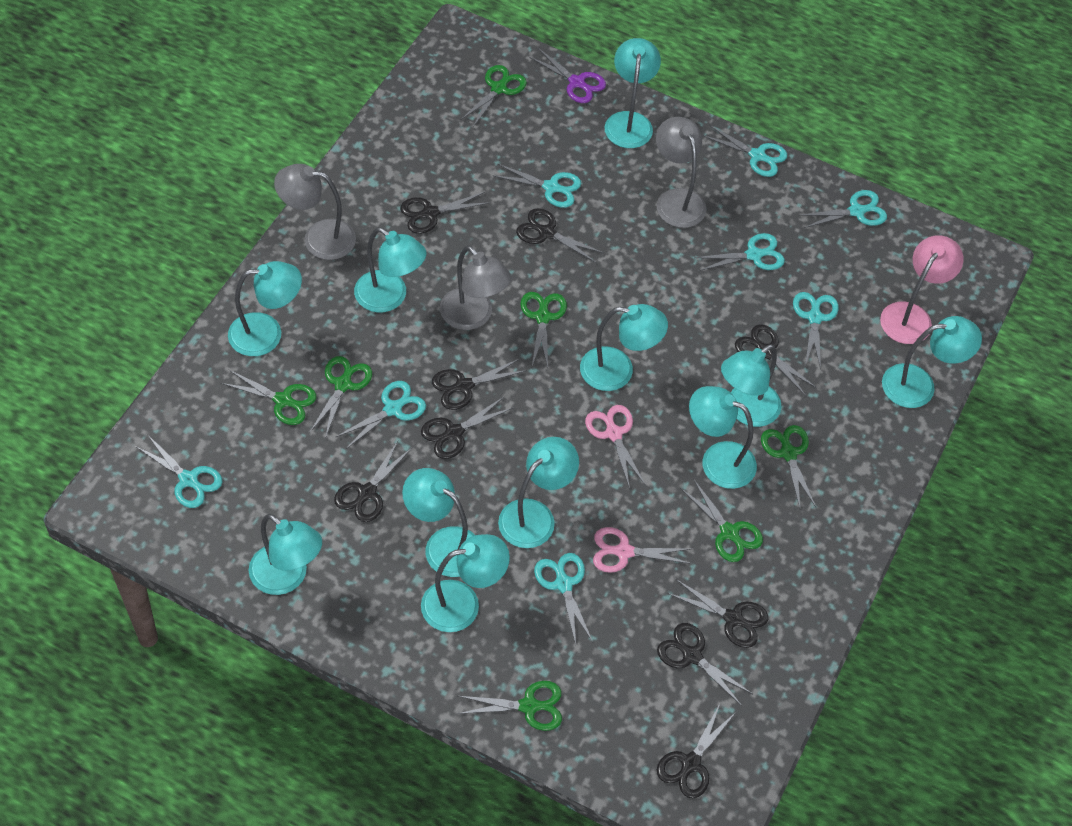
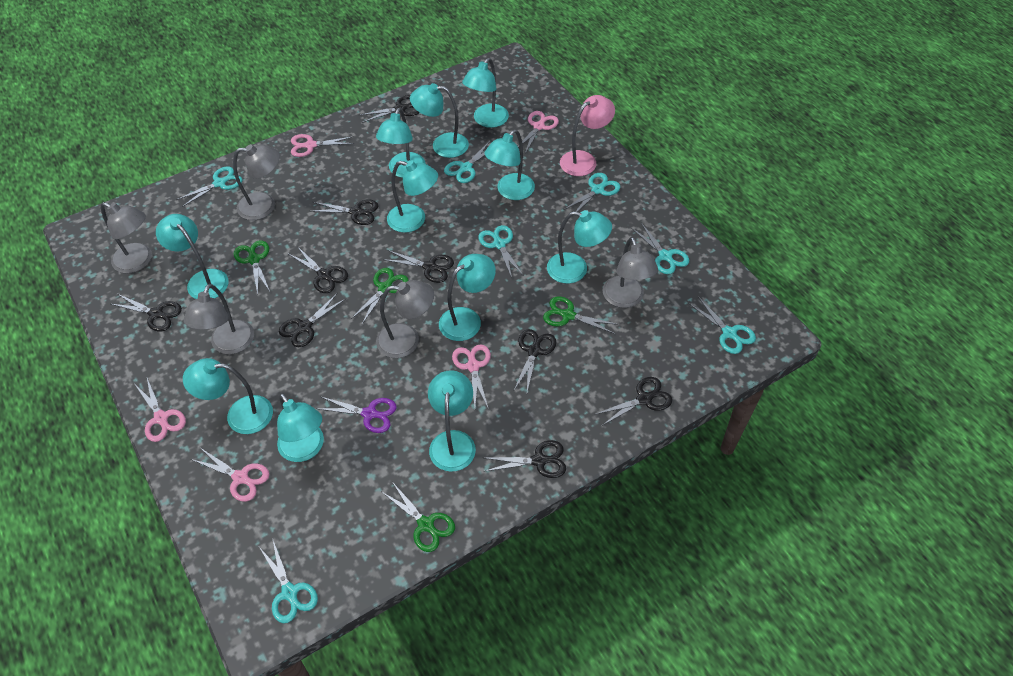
green scissors: [221,370,316,425] [310,356,372,439] [457,681,562,731] [461,65,527,127] [521,292,567,368] [680,480,763,562] [761,425,816,508] = 7 -> [234,240,270,295] [351,268,409,324] [382,483,455,552] [543,296,619,334] = 4
grey lamp: [274,164,356,260] [440,246,511,330] [656,117,706,228] = 3 -> [101,202,152,273] [183,284,254,354] [233,144,280,220] [376,280,434,358] [603,237,658,308] = 5
pink scissors: [585,405,645,489] [593,527,692,573] = 2 -> [136,378,186,442] [191,448,270,502] [291,134,354,157] [452,344,491,409] [518,111,559,153] = 5
turquoise scissors: [135,434,222,508] [335,381,426,449] [492,164,581,208] [534,553,593,645] [694,233,785,271] [702,125,787,177] [793,292,839,369] [799,190,887,228] = 8 -> [176,166,242,207] [259,540,318,623] [444,141,490,183] [478,225,524,278] [563,173,620,212] [631,223,689,274] [690,297,756,354] = 7

